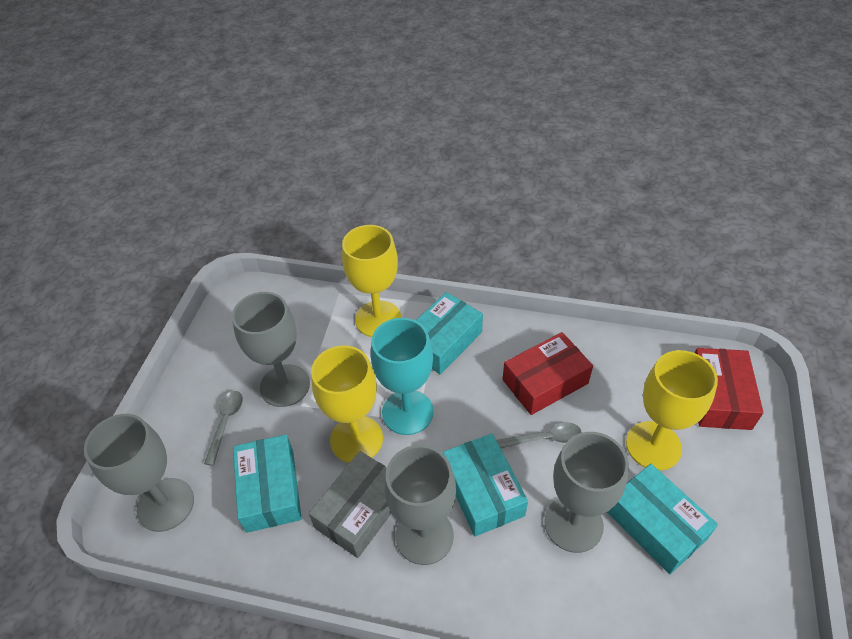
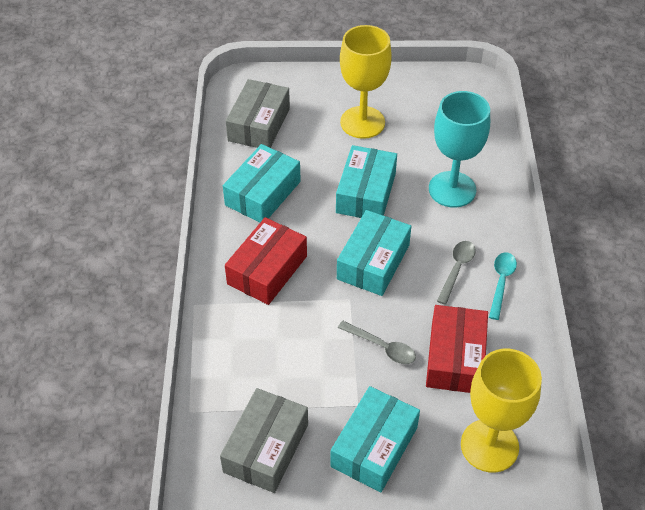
grey box: [309,451,392,558] = 1 -> [220,388,308,493] [226,79,290,148] = 2
grey goblet: [84,414,194,532] [232,292,310,407] [385,445,456,565] [544,432,629,553] = 4 -> none = 0
turquoise spoon: none = 0 -> [489,252,517,320] = 1
yellow goblet: [311,345,383,463] [342,225,401,337] [626,350,718,471] = 3 -> [340,25,392,139] [461,349,542,473] = 2

